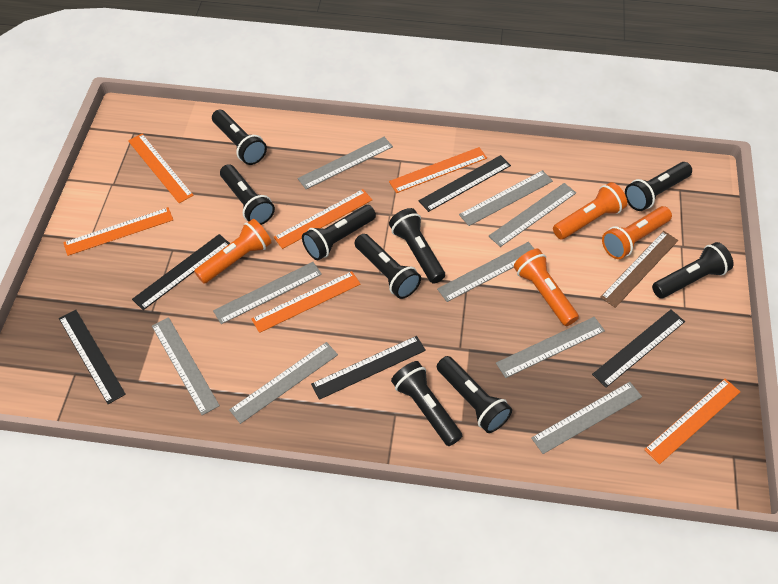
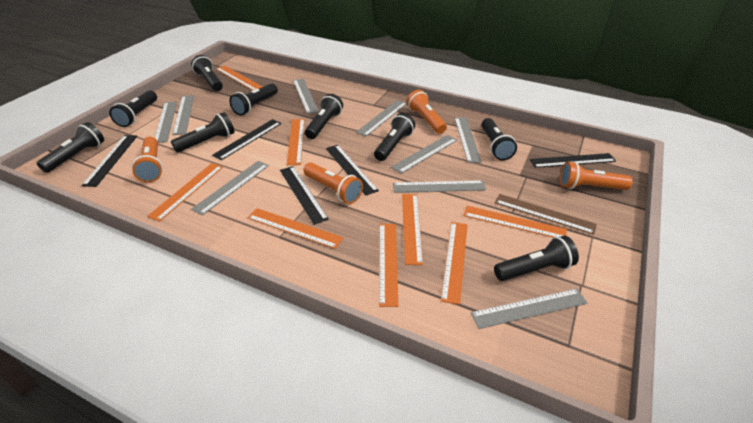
orange ruler: [63,207,173,256] [128,134,194,203] [251,271,361,333] [273,189,372,249] [389,147,487,193] [644,379,740,464] = 6 -> [147,163,223,222] [216,66,263,90] [247,208,343,249] [287,119,305,165] [379,224,398,307] [402,194,423,265] [441,222,468,305] [463,206,567,238] = 8

